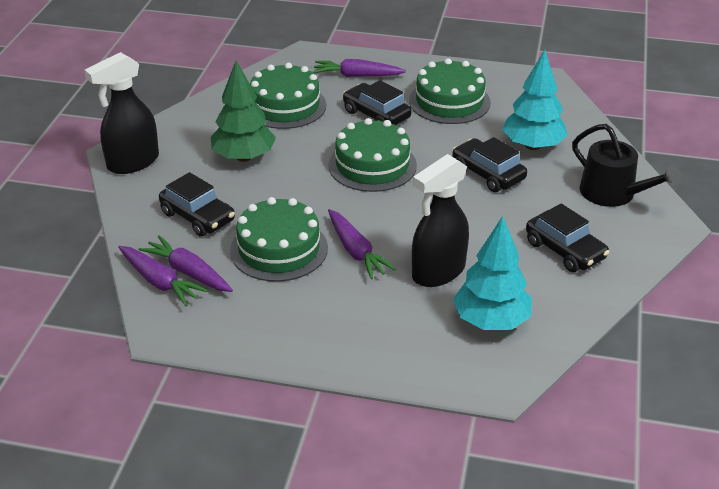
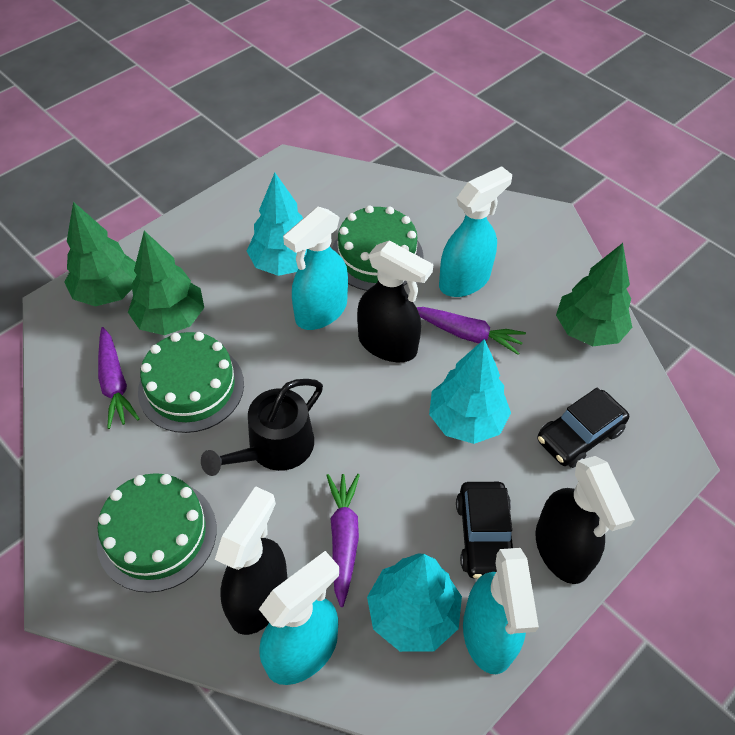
black car: [159,172,235,237] [343,80,412,125] [452,137,527,192] [526,204,609,272] = 4 -> [456,482,513,579] [537,388,629,468] = 2
black spray bottle: [84,52,159,174] [412,154,469,287] = 2 -> [215,486,288,635] [357,240,433,362] [535,456,635,584] = 3
green cake: [230,197,328,282] [250,63,326,129] [328,118,417,192] [409,58,491,124] = 4 -> [96,473,216,593] [138,332,244,433] [332,205,424,291] = 3
green tree: [211,61,276,162] = 1 -> [64,202,137,307] [128,231,204,335] [556,243,632,346] = 3
purple carrot: [118,246,208,306] [139,235,233,292] [313,59,406,77] [328,209,396,279] = 4 -> [98,327,139,429] [326,474,360,607] [417,307,526,355] = 3
turquoise spray bottle: none = 0 -> [259,551,339,685] [283,207,348,330] [439,166,512,297] [463,548,539,674] = 4
turquoise tree: [453,216,532,330] [502,50,568,150] = 2 -> [247,173,307,276] [367,553,462,652] [429,339,511,444] = 3

